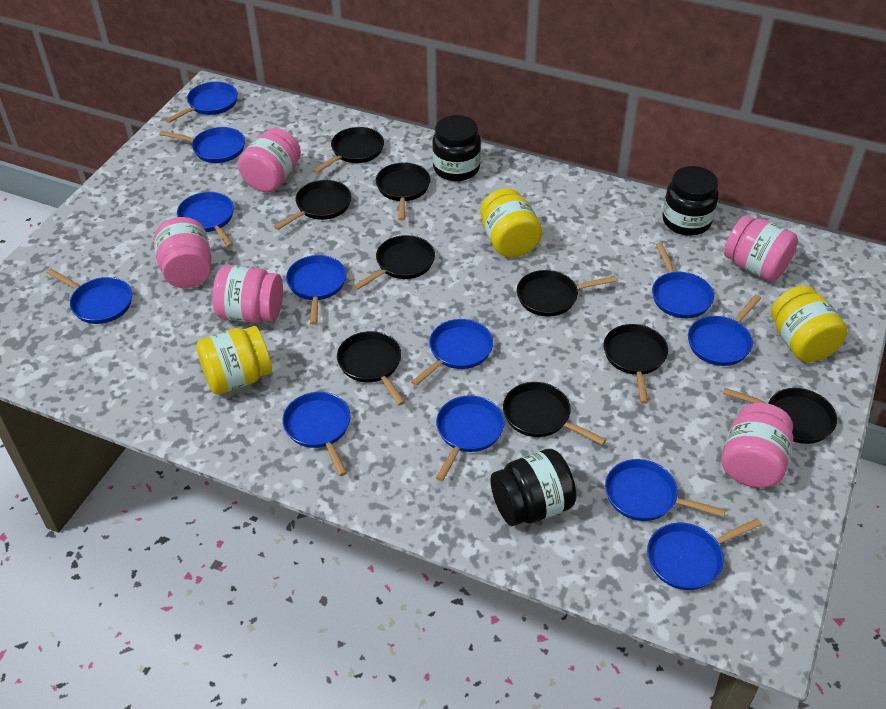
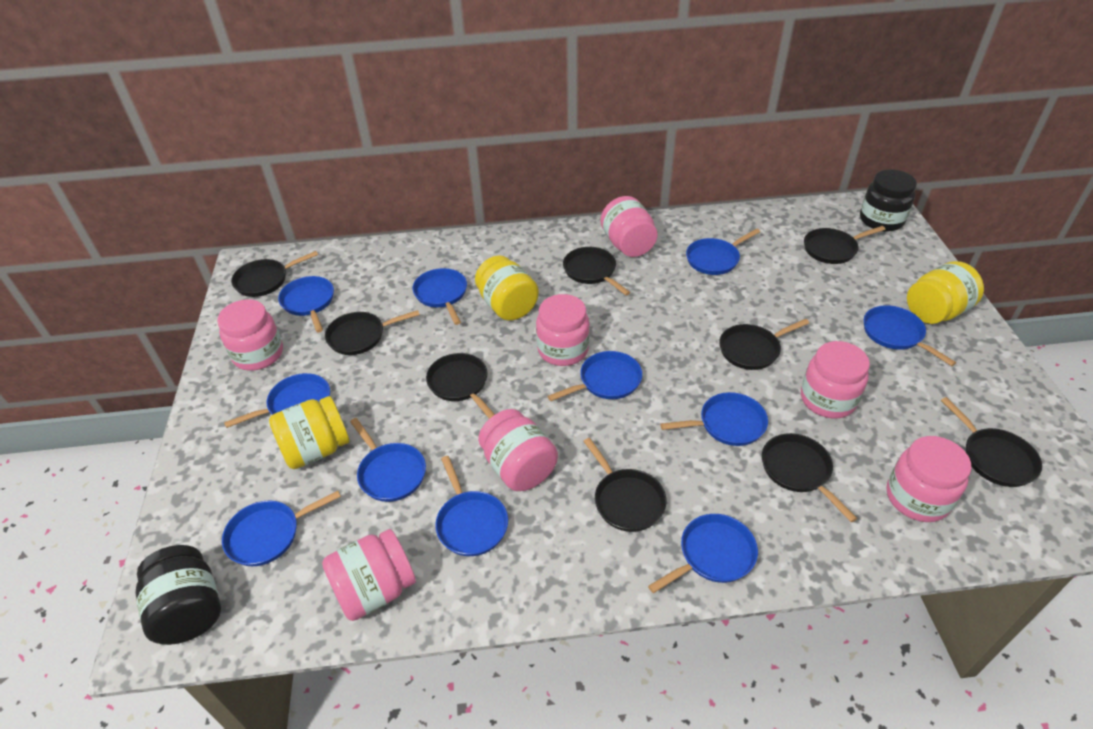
black jar: [432,115,481,181] [490,449,577,526] [662,166,719,236] = 3 -> [135,545,221,645] [860,169,917,232] = 2
blue pan: [46,268,132,324] [159,127,245,163] [166,82,238,123] [177,192,234,247] [282,392,351,476] [286,255,346,325] [411,319,493,386] [436,395,505,481] [605,459,725,521] [647,518,762,590] [652,242,714,318] [688,294,761,366] = 12 -> [222,491,341,566] [224,373,330,428] [278,276,334,332] [350,418,426,502] [413,268,467,325] [435,456,508,556] [548,351,642,401] [648,514,758,593] [660,392,768,446] [686,228,760,275] [864,305,956,366] = 11
pink jar: [154,217,211,288] [212,265,283,323] [238,128,301,192] [721,403,793,488] [724,215,798,281] = 5 -> [217,299,283,371] [322,529,416,621] [478,409,558,491] [536,294,590,366] [601,196,658,257] [801,341,870,418] [887,436,972,522] = 7

